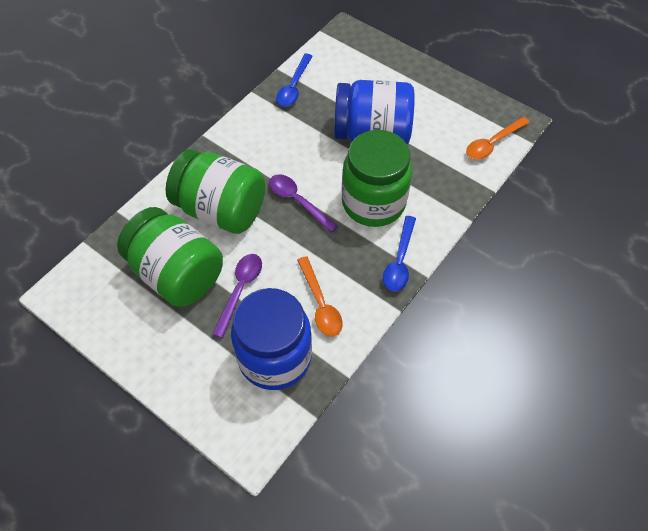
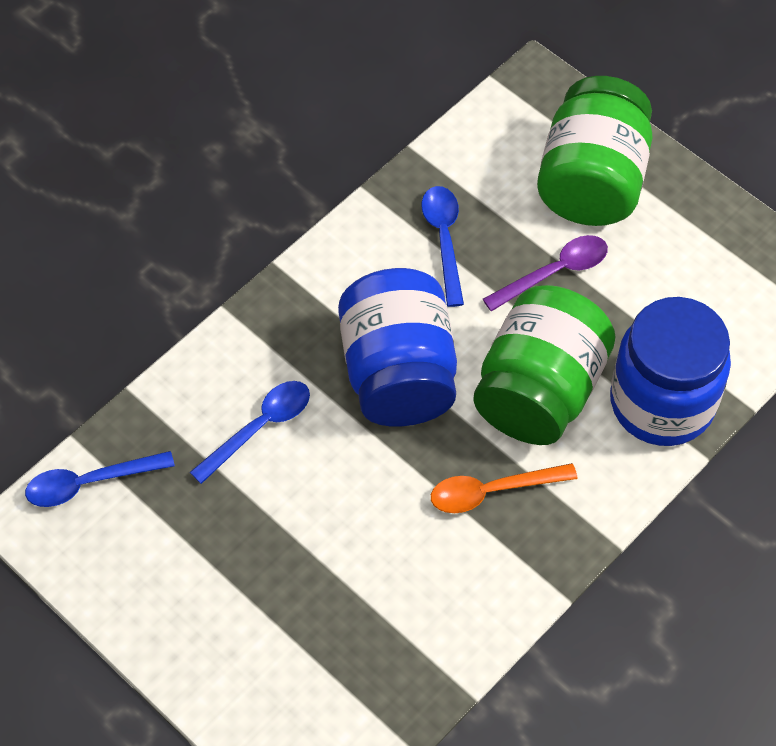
blue spoon: [276,54,313,107] [383,216,416,291] = 2 -> [25,451,175,507] [190,381,310,484] [422,186,464,307] = 3
green jar: [117,207,223,307] [166,149,266,234] [342,130,412,227] = 3 -> [473,285,616,445] [537,76,653,226] = 2
orange spoon: [297,256,343,337] [466,117,530,159] = 2 -> [431,463,577,513] = 1
purple spoon: [212,254,262,338] [269,174,338,233] = 2 -> [483,235,608,312] = 1

